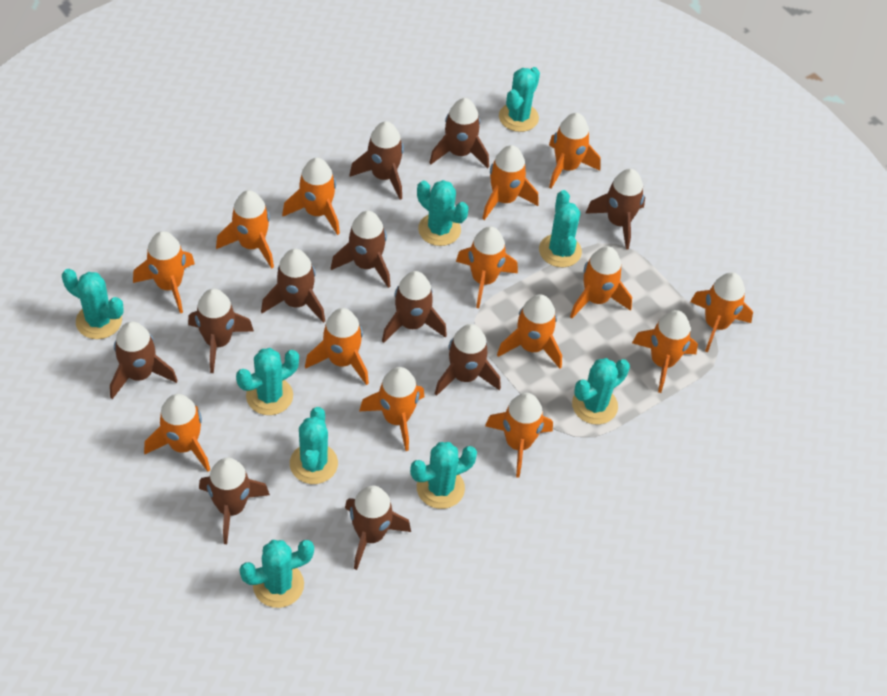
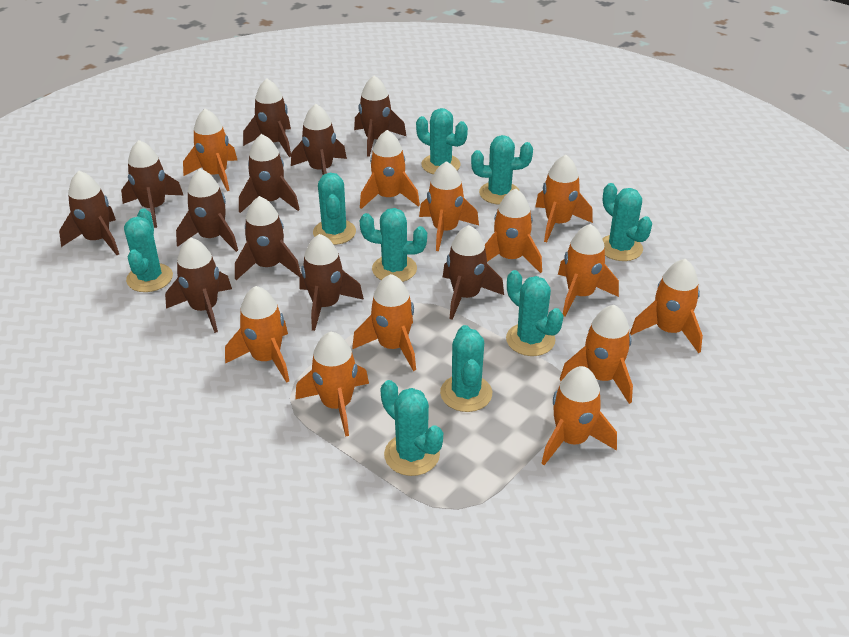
orange rocket: [133,231,195,313] [144,394,210,472] [216,190,274,269] [282,158,340,235] [305,308,369,385] [359,367,424,451] [456,226,518,308] [482,145,539,220] [485,393,553,478] [497,294,562,369] [549,113,601,189] [570,246,632,318] [632,310,698,393] [690,272,753,352] = 14 -> [183,109,237,191] [225,286,289,383] [295,332,369,437] [352,274,416,371] [360,130,420,209] [419,161,479,251] [485,188,542,273] [535,155,593,242] [542,366,617,465] [558,224,619,317] [560,305,633,404] [630,259,703,353] = 12

